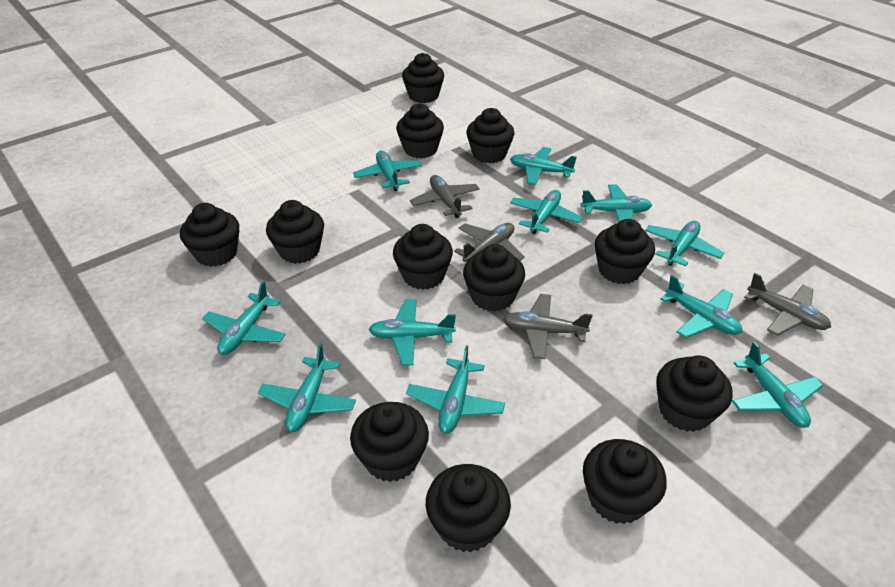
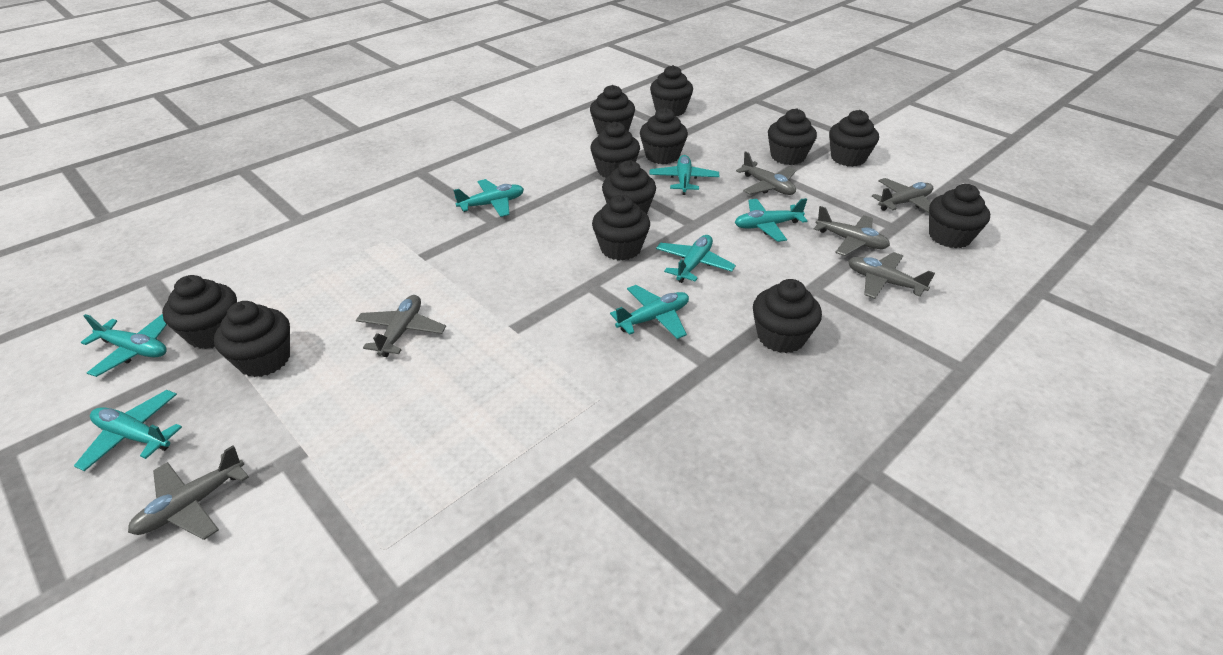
grey plane: [410,175,480,218] [454,223,525,262] [503,294,592,359] [744,273,831,336] = 4 -> [128,445,249,540] [356,295,446,357] [736,151,796,195] [814,206,890,256] [848,252,935,299] [872,178,933,213] = 6
turquoise plane: [202,281,286,355] [258,344,356,432] [353,151,422,191] [368,299,456,365] [406,345,505,434] [510,147,577,185] [510,190,583,234] [581,184,652,222] [645,221,724,266] [660,275,742,338] [732,342,823,428] = 11 -> [74,390,182,471] [81,314,167,377] [454,179,524,217] [610,285,689,339] [649,155,719,195] [656,235,736,283] [735,198,808,242] = 7

